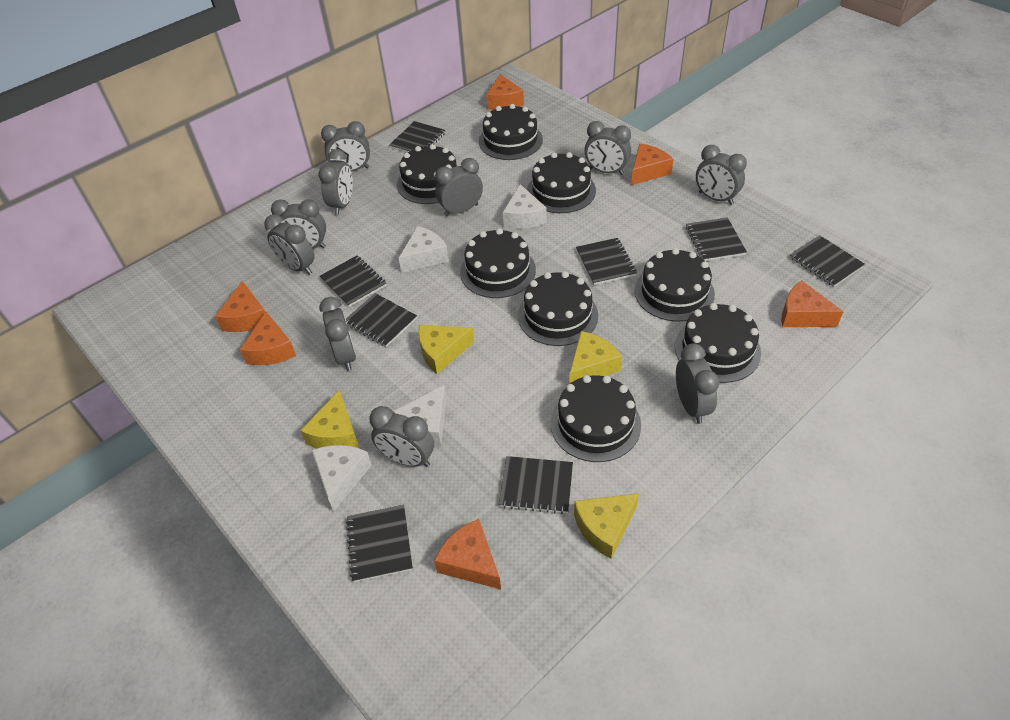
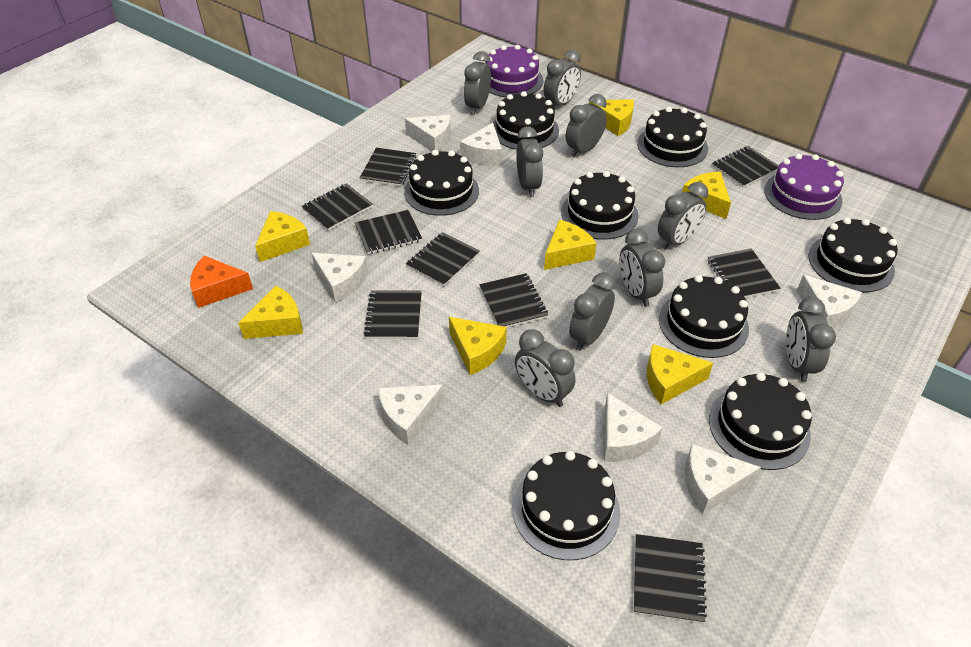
black notebook: [320,256,386,307] [346,293,417,347] [346,505,413,582] [389,121,445,153] [499,456,573,514] [576,238,637,285] [686,217,747,261] [790,235,865,287] = 8 -> [301,183,373,231] [355,210,422,255] [360,148,416,187] [363,290,422,339] [406,232,480,286] [479,273,548,328] [634,534,707,623] [707,249,781,298] [712,146,779,188] = 9
grey clock: [264,214,315,275] [271,200,326,249] [318,149,353,215] [319,297,356,371] [321,121,370,171] [369,406,434,467] [435,158,483,216] [585,121,631,175] [676,343,720,424] [696,145,747,205] = 10 -> [464,51,491,115] [515,329,575,407] [516,126,543,197] [544,50,581,107] [566,94,607,157] [569,272,616,351] [619,229,665,307] [658,182,708,250] [786,297,836,382] = 9
orange cheese: [215,281,265,332] [240,312,296,365] [434,519,501,589] [486,74,524,110] [631,144,673,185] [781,280,843,327] = 6 -> [190,256,253,308] = 1
purple cake: none = 0 -> [486,45,543,97] [764,153,844,220] = 2
white cheese: [312,445,372,511] [393,385,447,446] [399,226,449,273] [503,184,547,229] = 4 -> [311,253,368,303] [379,384,444,446] [405,115,451,152] [460,123,502,166] [604,392,663,462] [685,444,761,514] [797,275,862,328] = 7
yellow cheese: [300,390,359,449] [418,325,474,374] [569,331,622,384] [574,493,639,559] = 4 -> [238,286,303,339] [255,211,310,262] [449,317,507,375] [544,220,597,270] [589,99,634,136] [647,344,713,405] [682,172,731,219] = 7

